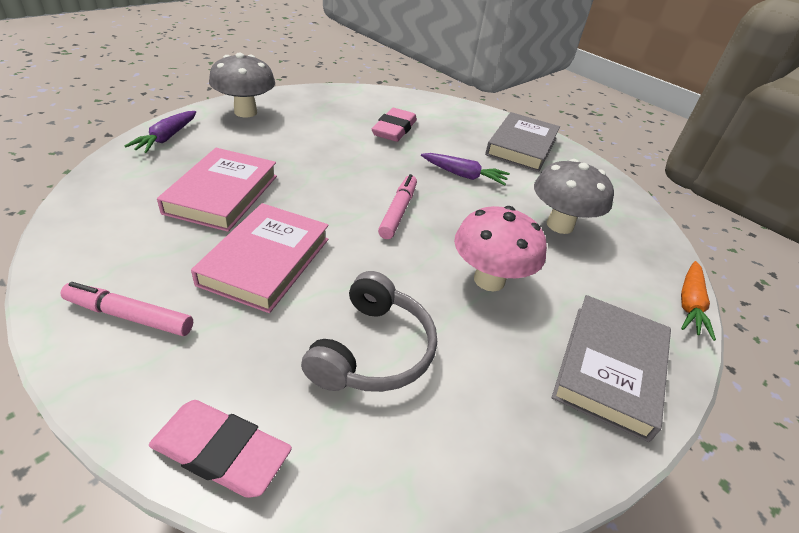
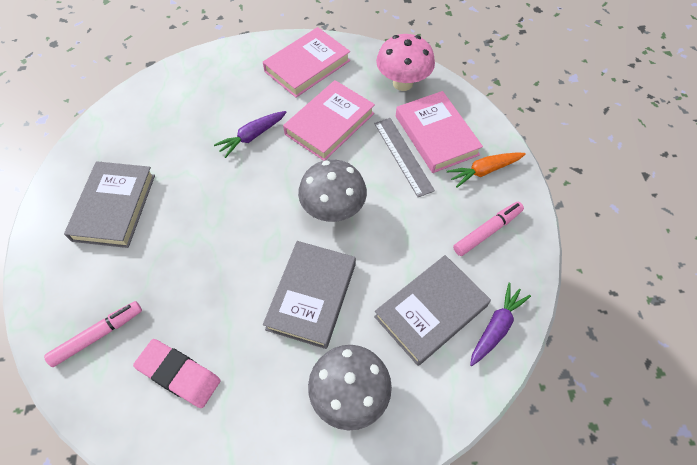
grey book: [485,112,560,172] [552,295,671,442] = 2 -> [64,161,155,248] [263,241,356,349] [374,255,491,366] = 3
grey headphones: [301,271,437,392] = 1 -> none = 0
grey ruler: none = 0 -> [374,118,435,197] = 1
pink book: [157,148,277,232] [191,203,329,313] = 2 -> [263,27,350,98] [283,80,375,161] [396,91,483,173] = 3
pink eraser: [149,400,292,498] [372,108,417,142] = 2 -> [133,339,221,408] = 1

